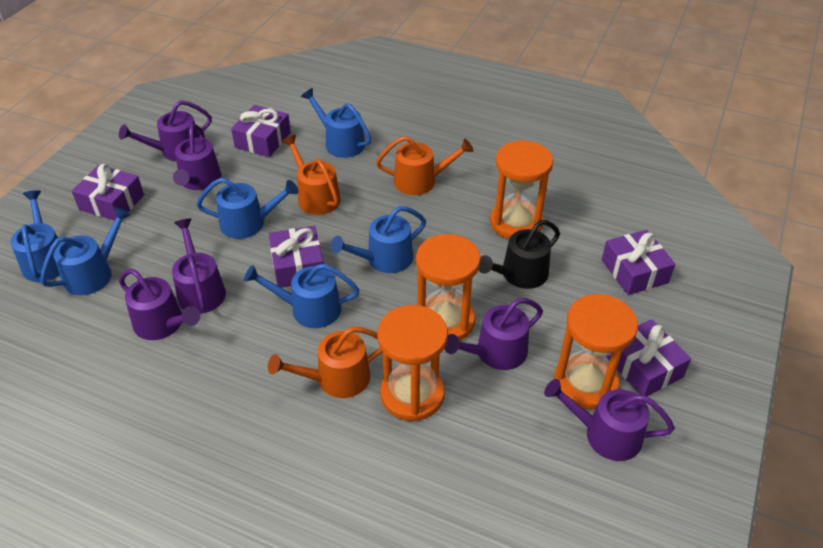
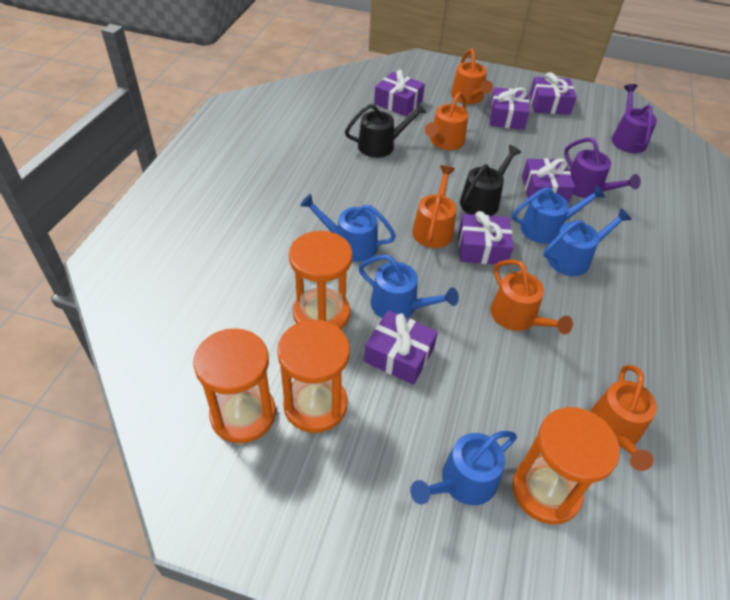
black watering can: [479,220,560,289] = 1 -> [345,102,427,158] [460,145,521,216] = 2
blue watering can: [10,190,61,282] [40,207,131,295] [196,178,299,239] [244,264,359,328] [301,88,371,158] [330,206,426,273] = 6 -> [300,194,396,262] [359,255,459,318] [410,431,517,505] [512,185,605,244] [543,208,632,276] = 5
orange watering can: [268,327,383,398] [282,135,341,215] [376,136,473,195] = 3 -> [412,165,456,248] [425,92,468,150] [451,49,493,104] [491,260,573,334] [590,365,657,471] = 5
purple gift: [72,164,144,221] [231,105,291,157] [269,226,323,288] [602,230,675,295] [606,319,691,396] = 5 -> [364,310,438,385] [374,70,425,117] [458,211,513,264] [489,87,529,130] [522,158,575,204] [529,72,577,115] = 6
purple watering can: [119,100,212,161] [119,269,200,340] [172,219,226,314] [173,124,221,190] [444,298,543,370] [544,379,675,461] = 6 -> [564,138,641,198] [612,84,657,153] = 2

